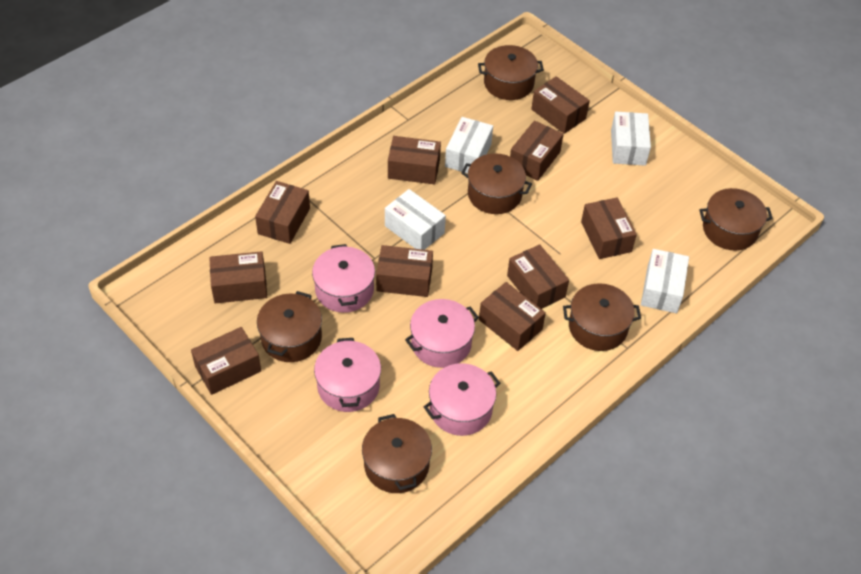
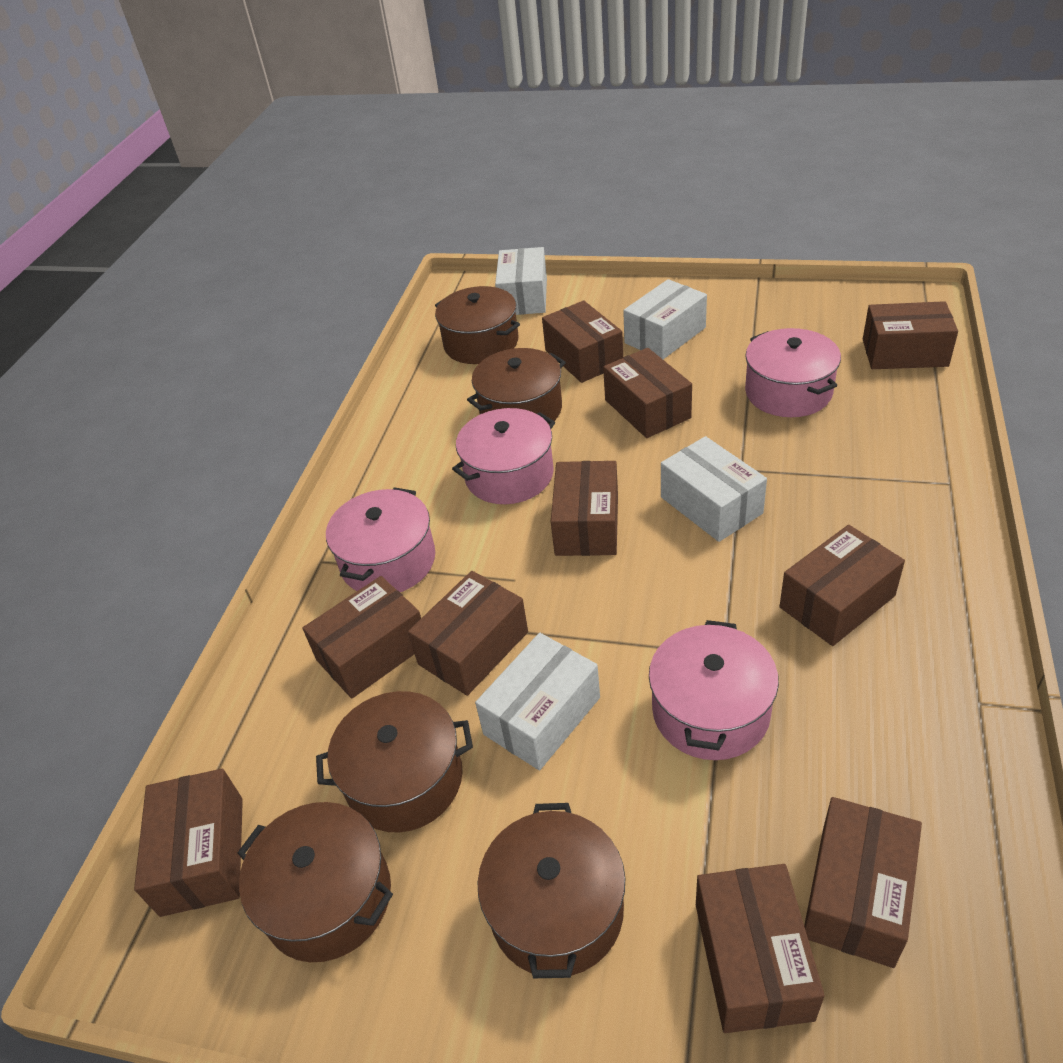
brown pot: [257,291,322,362] [362,414,432,493] [461,153,532,214] [478,45,544,100] [563,283,641,351] [699,188,773,250] = 6 -> [237,802,393,962] [316,691,473,832] [435,286,520,364] [467,348,566,424] [478,803,625,978] = 5

